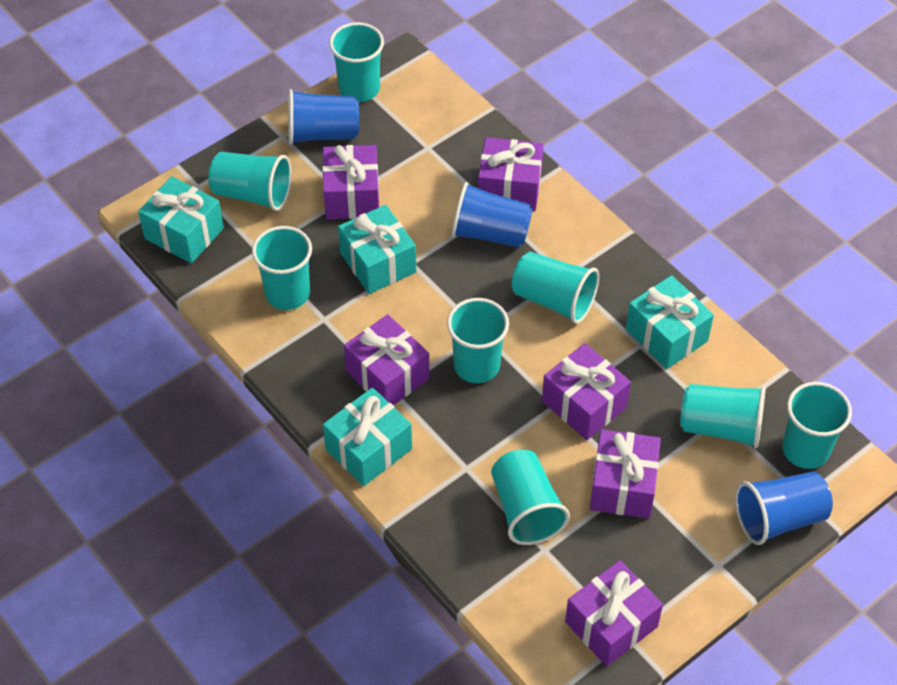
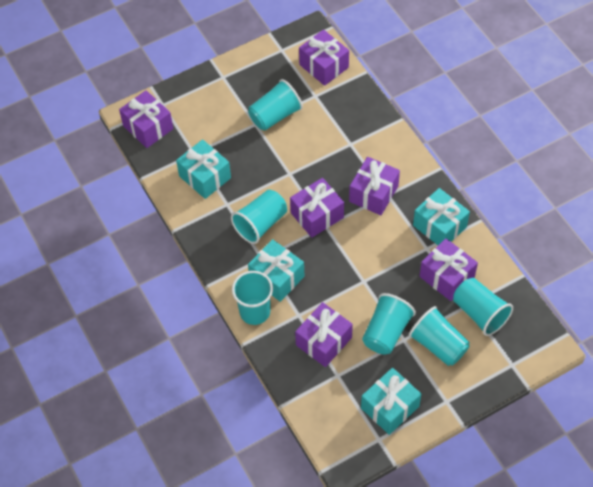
blue cup: [288,89,359,145] [451,182,533,248] [735,472,833,545] = 3 -> none = 0
turquoise cup: [208,152,292,211] [252,226,312,310] [329,22,384,102] [447,298,509,383] [491,450,570,545] [512,252,599,324] [680,384,766,448] [782,382,852,469] = 8 -> [231,190,287,244] [232,271,273,325] [248,79,303,131] [362,293,416,355] [409,306,470,366] [453,278,513,336] = 6

